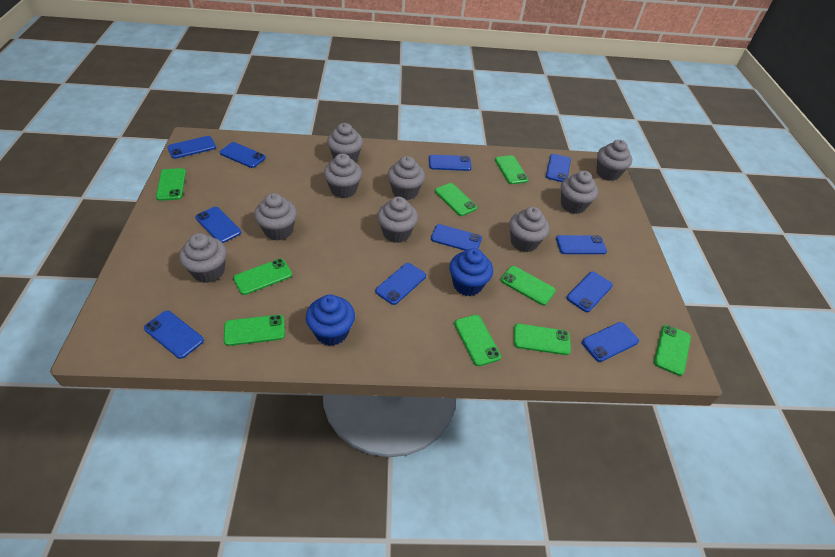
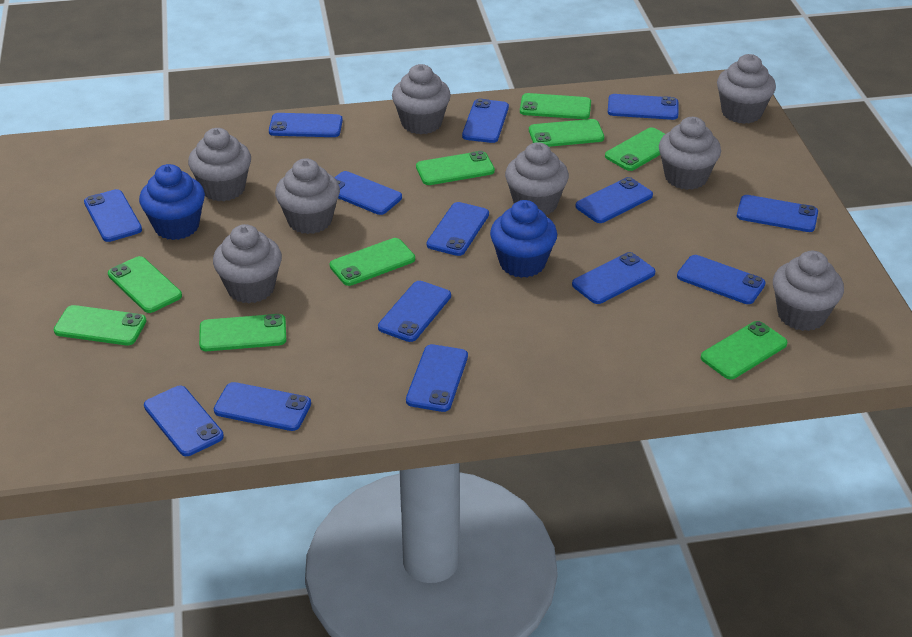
blue phone: [144,311,204,359] [167,136,216,159] [195,207,241,243] [220,142,266,168] [375,263,426,305] [429,155,472,171] [431,224,482,251] [546,154,571,182] [556,235,607,254] [566,272,613,312] [582,322,639,362] = 11 -> [84,189,142,242] [144,386,224,456] [214,382,311,431] [269,113,343,137] [334,171,402,215] [378,281,451,342] [406,344,468,412] [427,202,489,256] [462,99,509,143] [572,252,655,304] [576,177,653,223] [608,94,678,120] [677,255,766,304] [737,195,818,232] = 14
grey cupcake: [179,233,227,283] [254,193,297,241] [324,153,362,198] [327,123,363,163] [377,197,418,243] [388,156,425,200] [509,207,549,252] [561,171,598,214] [596,140,632,181] = 9 -> [188,128,251,201] [213,224,282,303] [275,159,340,234] [392,64,451,134] [505,142,569,215] [659,117,721,190] [717,54,776,124] [773,251,844,331] = 8

